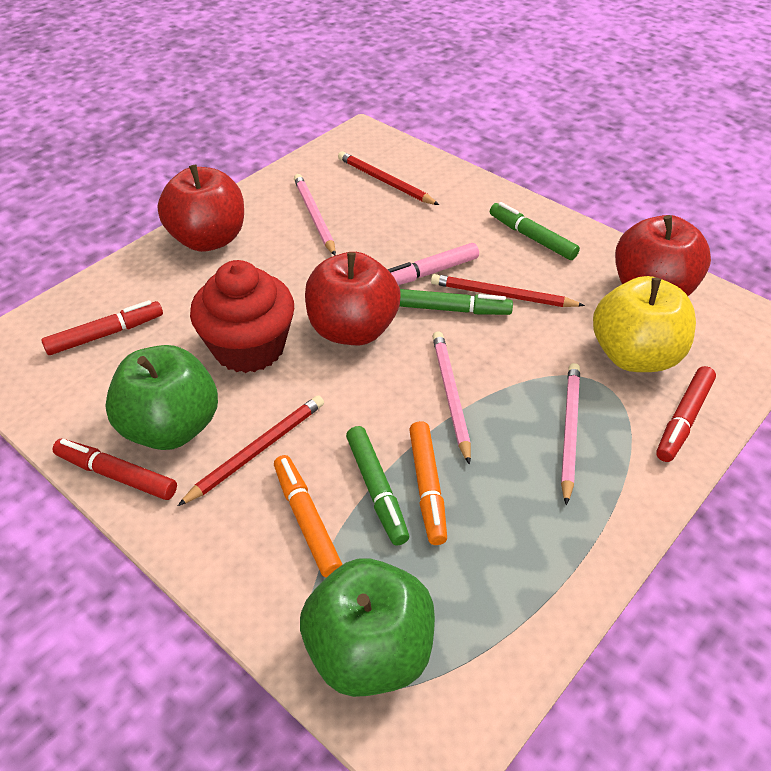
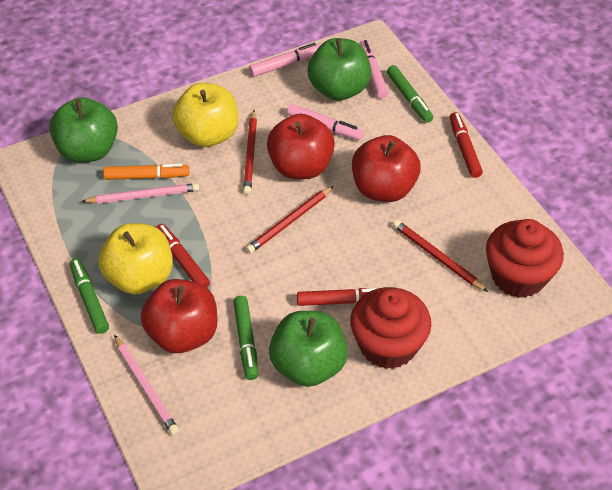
green apple: [105,345,218,450] [300,559,435,697] = 2 -> [50,97,118,162] [269,311,348,387] [308,38,371,101] = 3
orange marker: [274,455,343,578] [409,421,447,545] = 2 -> [103,164,189,180] = 1
pink marker: [387,243,479,285] = 1 -> [249,43,320,77] [287,104,364,140] [359,40,389,98] = 3
pink pencil: [294,174,336,255] [432,331,471,465] [561,363,580,506] = 3 -> [81,183,199,204] [114,335,179,435] = 2
red cupcake: [190,260,294,373] = 1 -> [350,287,431,369] [486,219,564,298] = 2
yellow apple: [593,276,696,372] = 1 -> [99,223,173,295] [172,83,238,147] = 2

